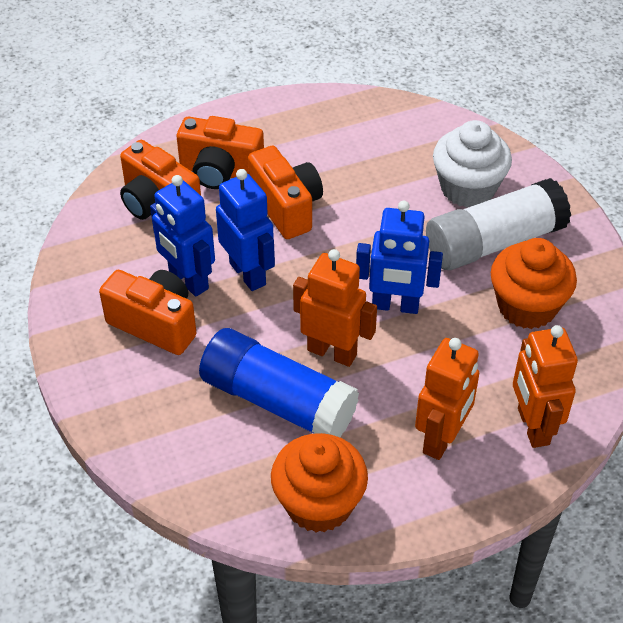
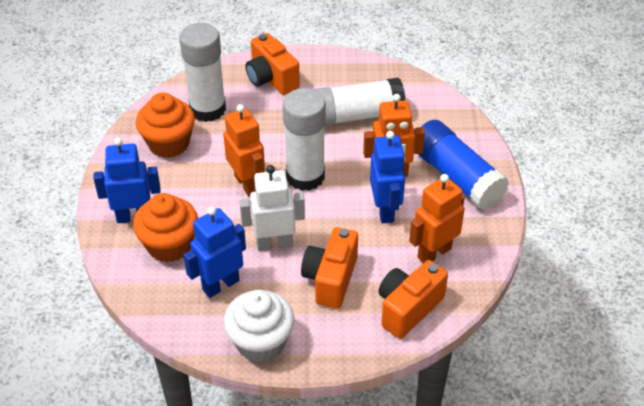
orange camera: [99,270,196,355] [120,140,201,220] [177,116,264,189] [248,146,323,239] = 4 -> [246,33,300,95] [301,227,358,309] [379,260,448,339] = 3
white glue stick: [426,178,571,270] = 1 -> [179,23,226,122] [283,88,326,191] [313,77,405,126] = 3
white robot: none = 0 -> [239,165,305,251] = 1

